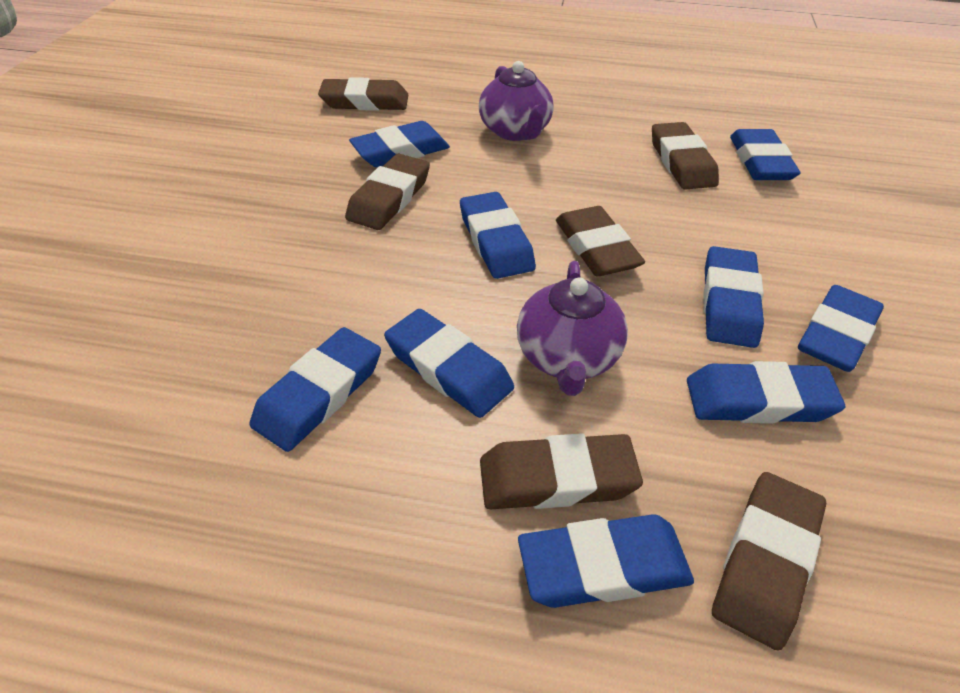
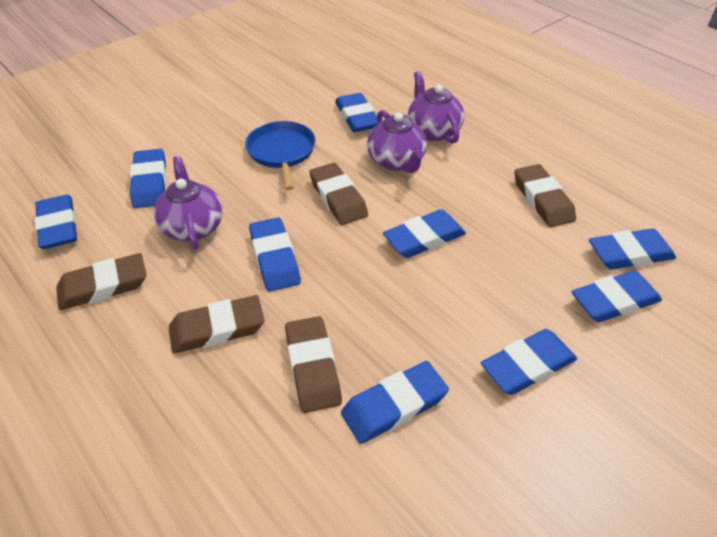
blue pan: none = 0 -> [245,121,316,190] = 1
brown eraser: [318,77,408,111] [345,154,430,230] [480,433,643,509] [556,206,645,276] [652,122,719,190] [712,472,826,651] = 6 -> [56,253,146,310] [169,295,265,353] [285,316,342,413] [309,163,368,225] [514,164,576,227] = 5
purple teapot: [479,61,554,141] [517,261,628,396] = 2 -> [154,156,223,250] [367,110,427,173] [408,71,465,144] = 3

